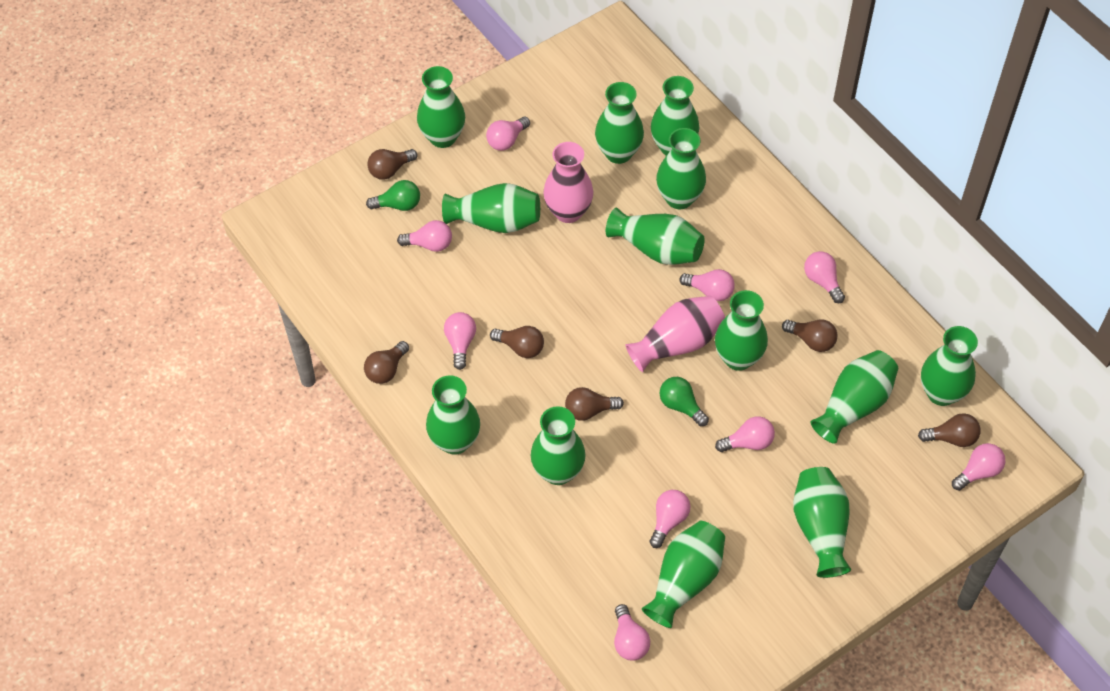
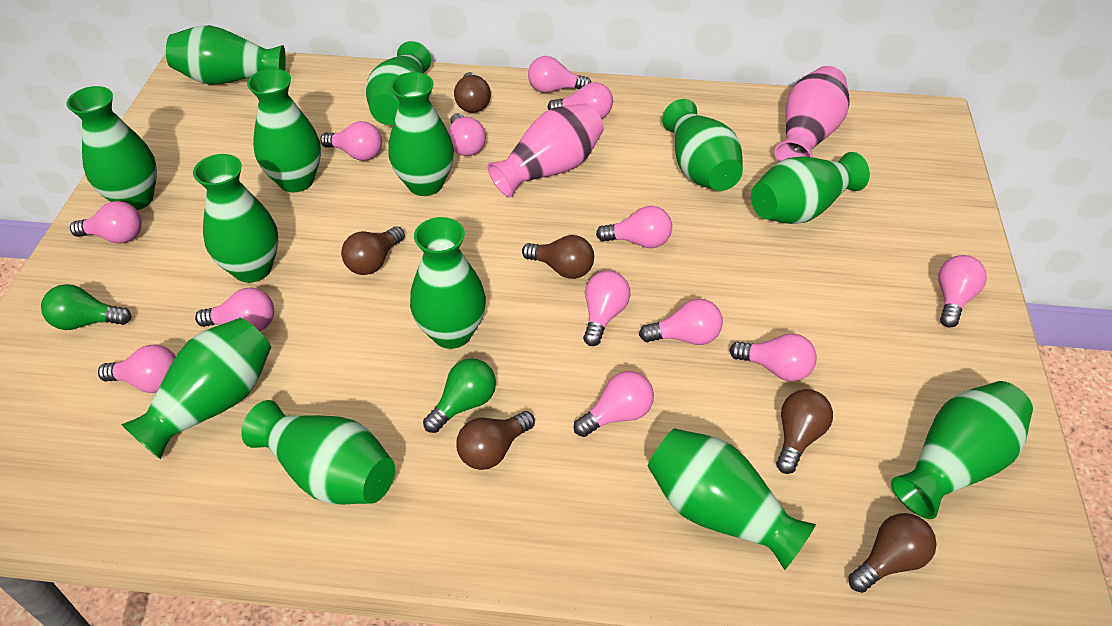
pink light bulb: [397,220,452,252] [444,312,476,370] [486,117,530,151] [614,604,650,660] [650,490,691,548] [679,269,735,301] [715,416,775,452] [804,251,845,303] [952,443,1005,491] = 9 -> [70,201,142,243] [98,345,176,393] [195,287,274,331] [320,121,382,161] [448,113,486,156] [528,56,591,93] [547,82,613,119] [574,371,654,437] [583,271,630,346] [596,206,672,248] [639,299,723,345] [729,333,817,381] [938,255,987,328] = 13

